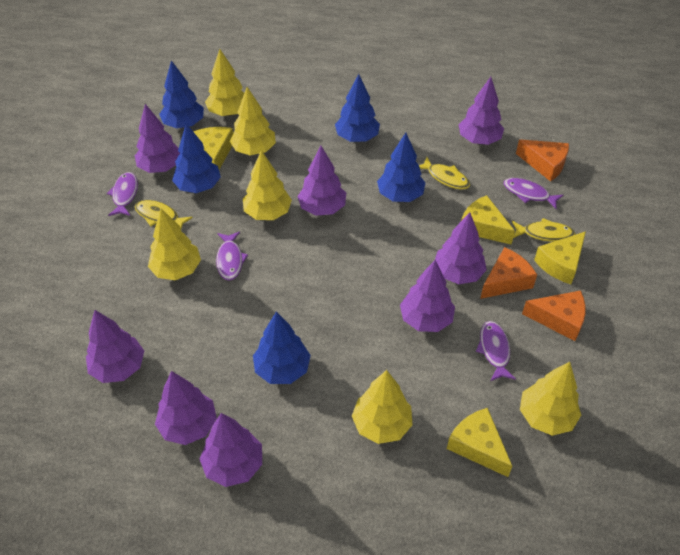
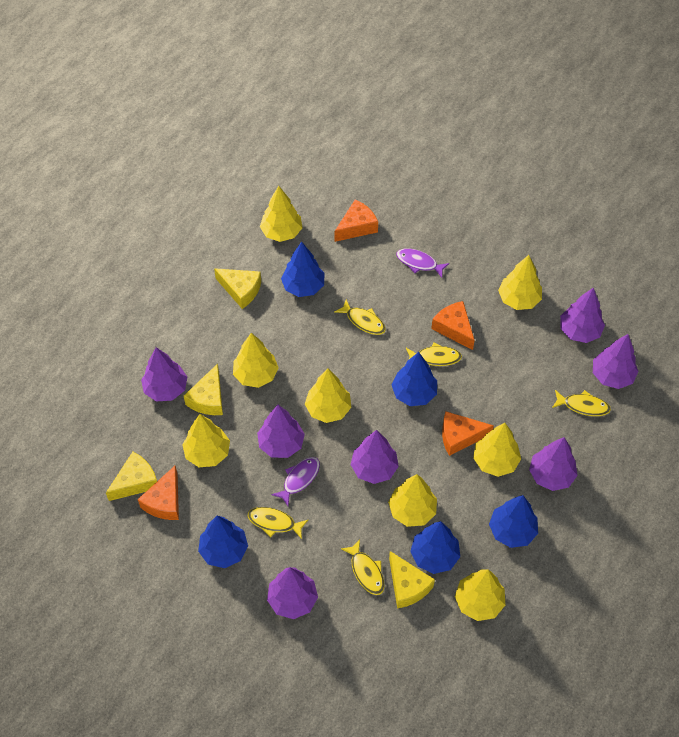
orange cheese: [480,247,537,299] [516,139,569,182] [522,290,586,341] = 3 -> [138,466,179,520] [334,199,378,242] [431,301,475,350] [442,411,494,456] = 4
purple fish: [107,172,138,216] [216,231,248,281] [476,321,516,381] [504,178,563,209] = 4 -> [271,457,320,506] [396,248,449,278] = 2
purple tree: [86,310,144,383] [135,104,180,173] [155,371,217,445] [200,413,262,487] [297,146,346,216] [400,260,455,332] [435,212,487,284] [459,77,504,145] = 8 -> [141,347,187,402] [257,405,305,458] [267,567,318,619] [351,430,399,484] [529,437,578,491] [560,288,605,343] [593,334,639,389] = 7
yellow fish: [135,200,193,229] [419,157,470,189] [512,218,575,242] = 3 -> [248,507,308,539] [335,299,386,335] [341,539,384,595] [406,342,462,366] [552,390,611,416] = 5
yellow tree: [148,208,201,280] [205,49,244,116] [230,87,276,155] [243,150,292,220] [352,370,413,444] [520,362,581,436] = 6 -> [182,414,230,467] [233,333,279,388] [260,186,302,242] [305,368,351,423] [388,474,437,527] [455,569,506,621] [473,423,521,477] [498,255,542,310] = 8

